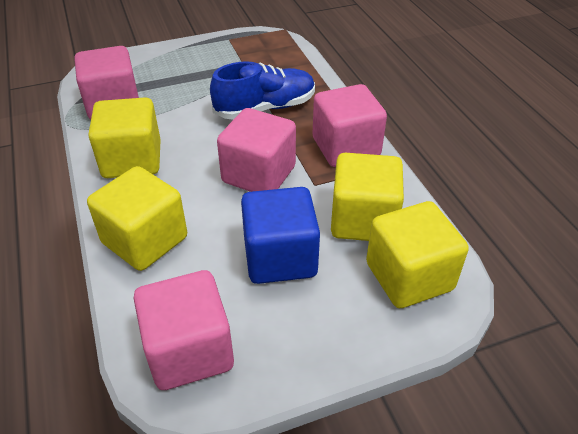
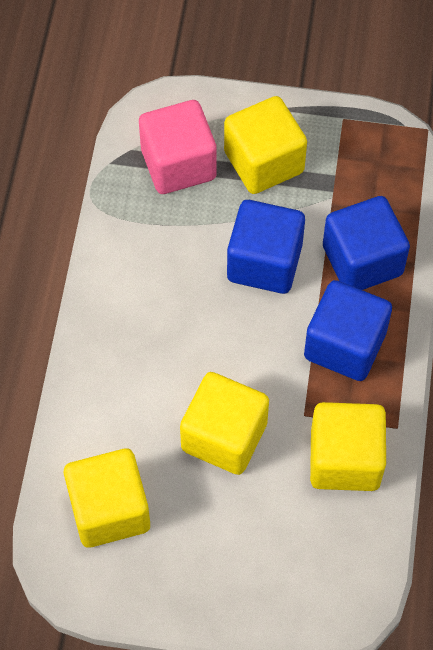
blue cube: [241,187,320,284] = 1 -> [227,200,305,294] [304,280,392,381] [323,196,410,290] = 3
blue shoe: [210,61,315,120] = 1 -> none = 0
pink cube: [74,46,139,120] [134,270,234,390] [217,108,296,192] [313,84,387,167] = 4 -> [139,100,217,194] = 1

